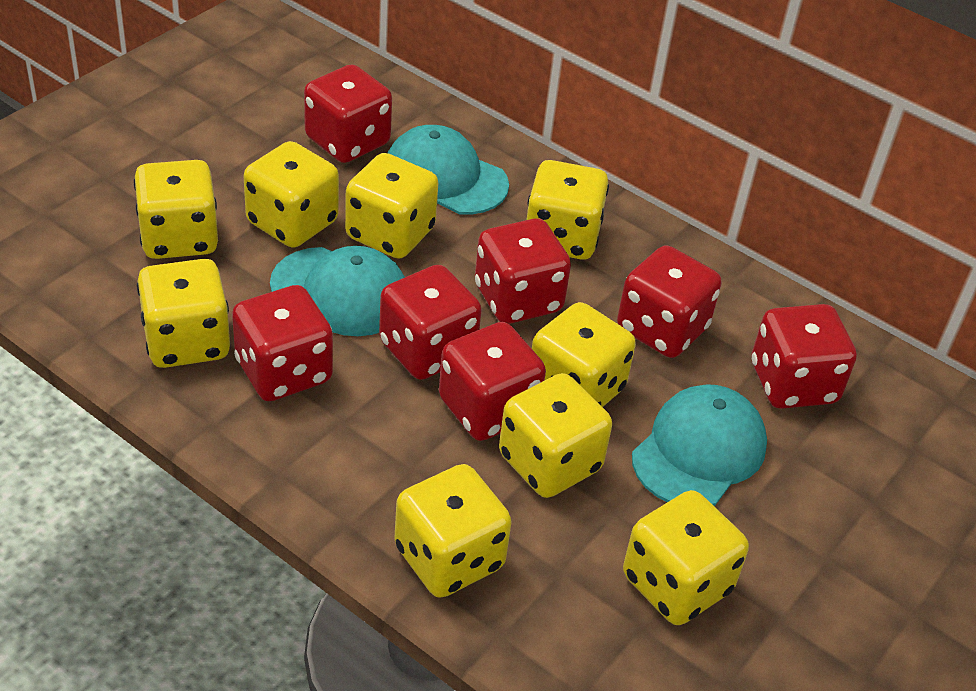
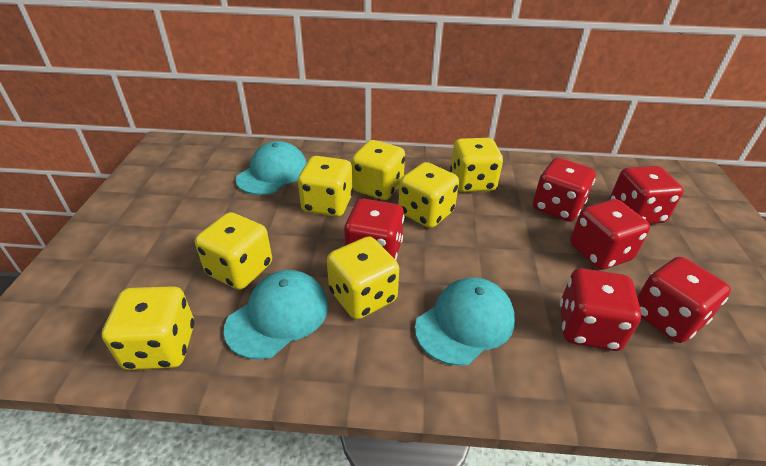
red dice: [232,285,333,401] [304,64,392,163] [379,265,482,380] [439,322,546,441] [475,219,571,324] [617,245,722,358] [751,304,857,409] = 7 -> [344,199,404,260] [533,158,596,222] [560,268,641,351] [570,199,650,270] [610,166,683,224] [637,257,731,343] = 6
yellow dice: [134,160,218,259] [137,259,230,368] [244,141,339,248] [345,153,438,259] [394,464,512,598] [499,373,612,498] [527,160,609,260] [532,302,636,407] [623,490,749,625] = 9 -> [102,286,194,370] [195,212,272,290] [298,156,353,217] [327,236,399,319] [351,140,405,200] [398,162,459,228] [450,138,503,192] = 7

